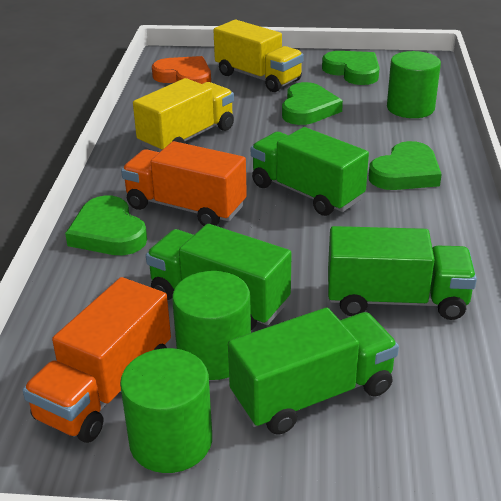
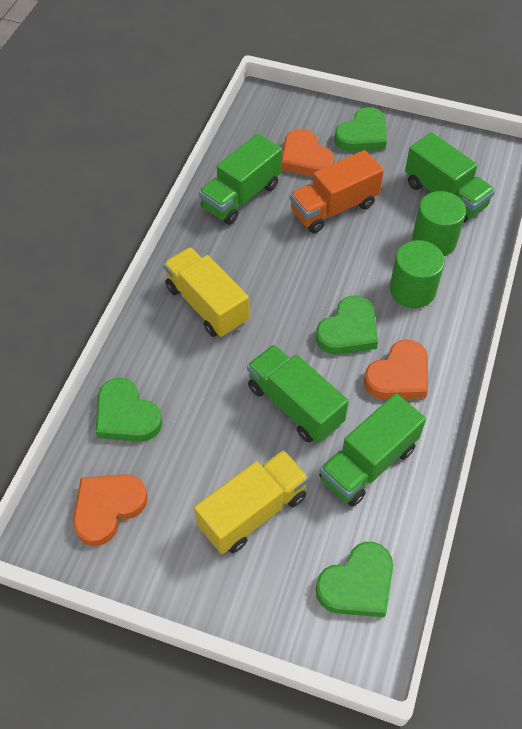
green cylinder: [120,348,212,473] [172,271,251,380] [387,51,441,118] = 3 -> [390,240,445,308] [412,191,466,256] = 2
orange heart: [152,56,211,84] = 1 -> [73,474,148,546] [282,129,334,177] [364,340,428,399] = 3
orange truck: [22,277,171,443] [121,141,247,226] = 2 -> [290,150,384,233] = 1

